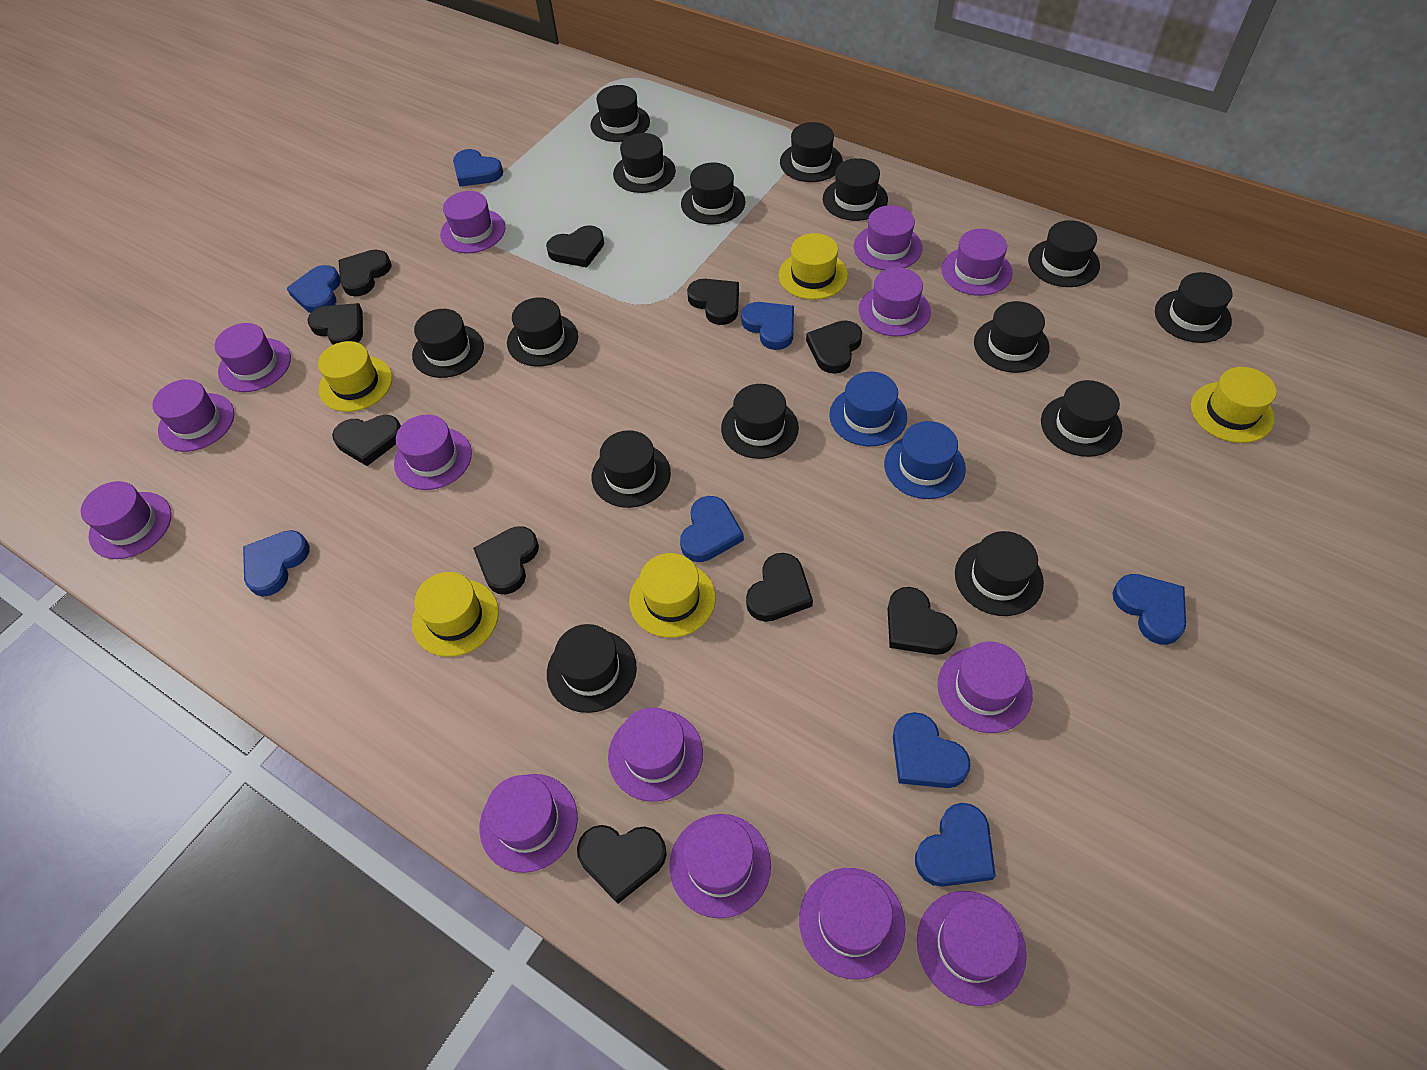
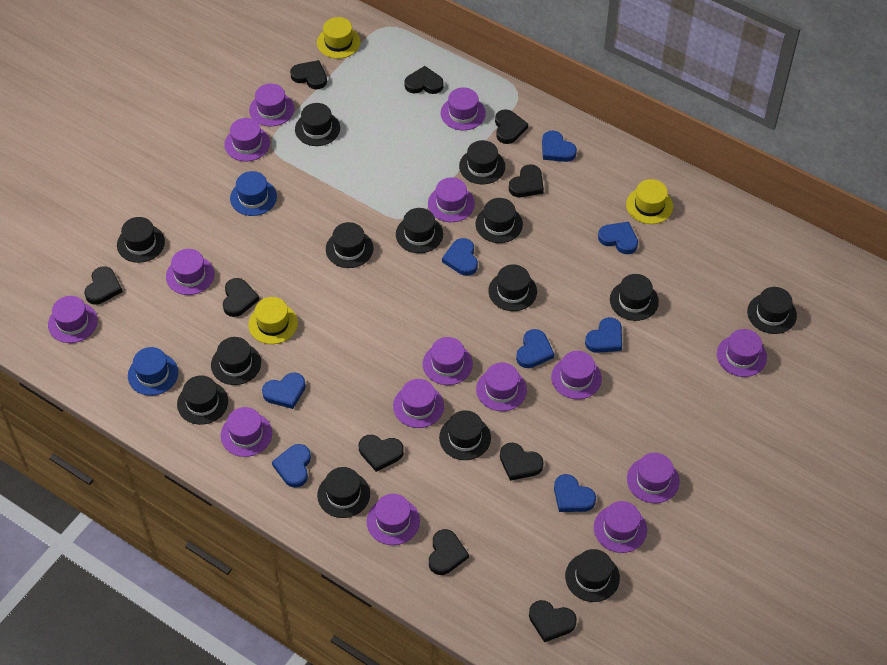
black hat: [412,309,484,378] [507,297,578,367] [547,624,637,713] [590,85,650,142] [592,430,671,508] [613,133,676,193] [681,163,746,224] [721,384,799,459] [780,122,843,182] [823,158,888,221] [955,531,1044,616] [974,301,1050,373] [1028,220,1100,287] [1041,380,1122,457] [1155,272,1232,343] = 15 -> [117,217,165,263] [177,375,228,425] [211,337,261,385] [295,103,340,146] [317,467,370,518] [326,222,373,268] [396,208,443,253] [439,410,491,460] [459,140,505,184] [475,198,523,243] [488,265,537,311] [565,549,620,602] [610,274,659,321] [747,287,797,334] = 14
purple hat: [81,481,171,559] [152,379,234,452] [214,323,291,392] [394,415,472,490] [440,191,505,253] [479,774,578,873] [608,708,703,802] [669,814,771,918] [799,868,905,980] [854,205,922,270] [859,267,931,336] [917,891,1026,1006] [938,642,1033,733] [941,229,1013,296] = 14 -> [48,296,98,343] [166,249,214,295] [220,407,272,457] [224,118,270,161] [249,83,294,126] [367,494,420,545] [393,379,444,428] [423,337,473,385] [428,177,475,222] [441,87,486,130] [476,362,527,411] [551,351,602,399] [594,501,647,553] [627,453,680,503] [717,329,767,377] = 15
yellow hat: [318,341,392,412] [412,572,499,657] [629,553,716,638] [779,233,848,300] [1191,367,1276,443] = 5 -> [248,297,298,344] [317,17,361,59] [626,179,673,224] = 3

